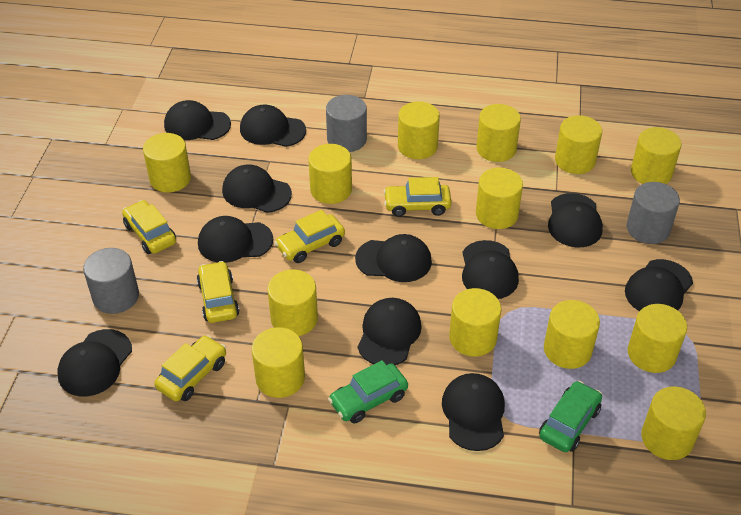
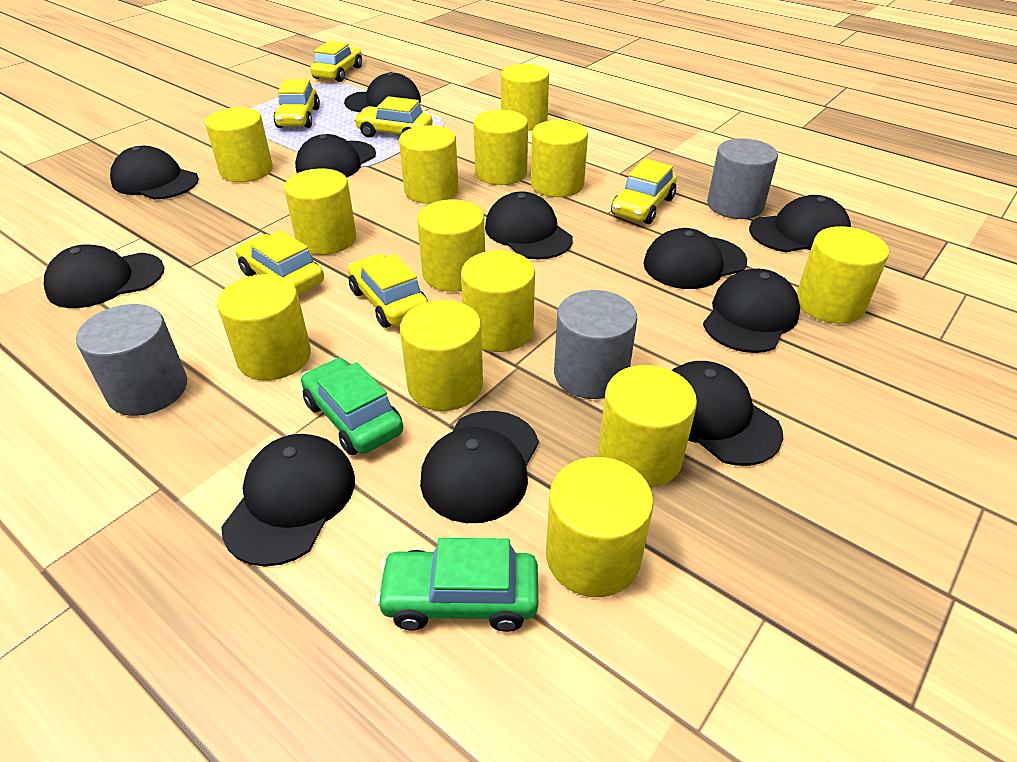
yellow car: [122,200,176,254] [154,335,226,401] [197,261,239,323] [274,210,345,263] [383,177,451,217] = 5 -> [236,230,324,295] [274,79,320,128] [310,41,362,82] [348,254,428,328] [354,96,433,137] [611,158,677,224] = 6

